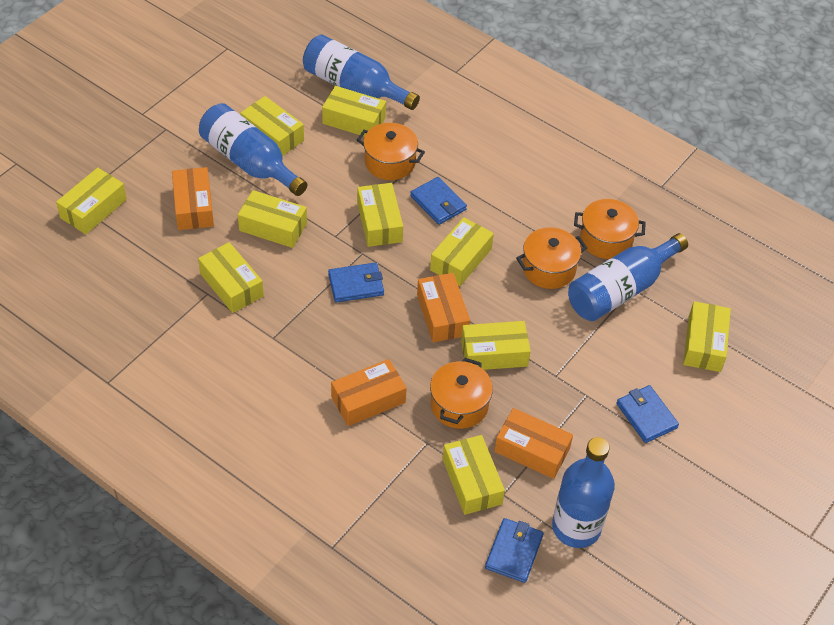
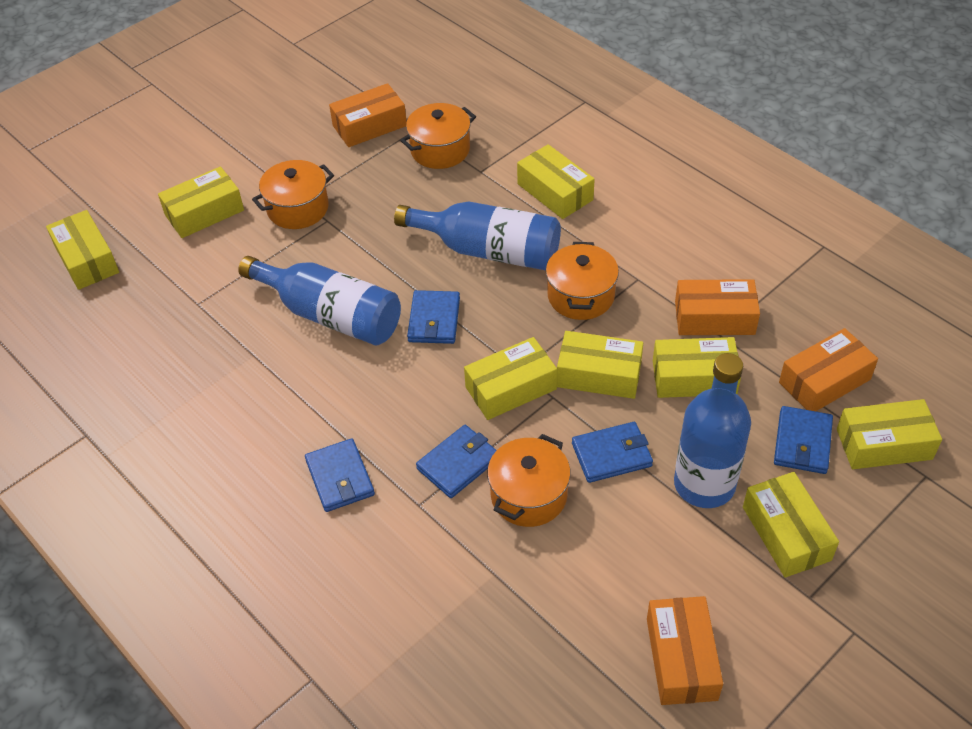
blue bottle: [199,103,307,196] [303,35,420,110] [552,437,615,548] [568,233,688,321] = 4 -> [238,256,401,346] [394,202,561,271] [674,353,751,508] = 3
blue wallet: [328,262,384,303] [410,177,467,225] [485,518,544,583] [616,385,679,443] = 4 -> [305,439,375,512] [407,290,460,344] [416,425,497,498] [572,422,653,483] [774,406,833,474] = 5
yellow box: [56,168,127,234] [198,242,264,313] [238,190,307,248] [240,96,304,156] [322,86,386,137] [357,183,403,247] [430,217,494,286] [443,435,505,515] [461,321,531,370] [683,301,731,372] = 10 -> [46,210,119,290] [158,166,244,238] [464,337,557,420] [517,144,595,219] [557,331,643,399] [653,337,741,398] [743,472,839,578] [837,399,942,469] = 8

